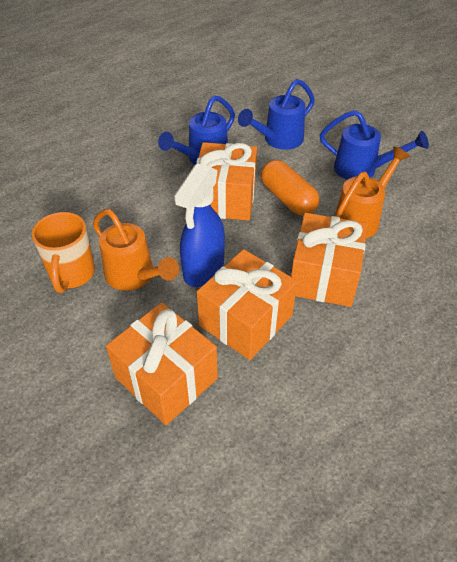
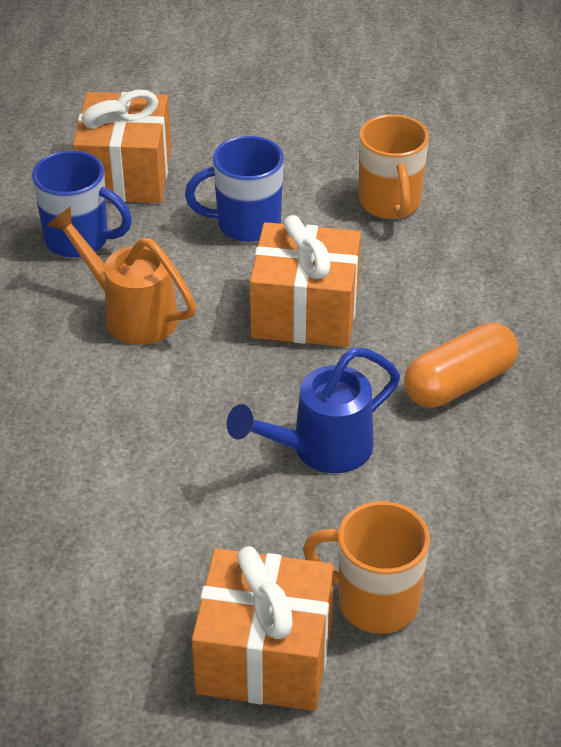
blue mug: none = 0 -> [32,151,132,258] [185,136,284,242] = 2
blue spray bottle: [174,163,225,287] = 1 -> none = 0
blue watering can: [158,95,235,165] [238,79,315,150] [320,110,429,180] = 3 -> [227,347,400,473] = 1
orange gift: [106,302,218,425] [196,142,257,221] [197,249,297,360] [291,213,367,307] = 4 -> [73,90,171,203] [192,546,334,711] [250,215,361,347] = 3
orange mug: [32,212,95,293] = 1 -> [303,501,430,634] [359,114,429,219] = 2
orange watering can: [93,209,179,291] [334,147,410,238] = 2 -> [47,206,196,345] = 1

